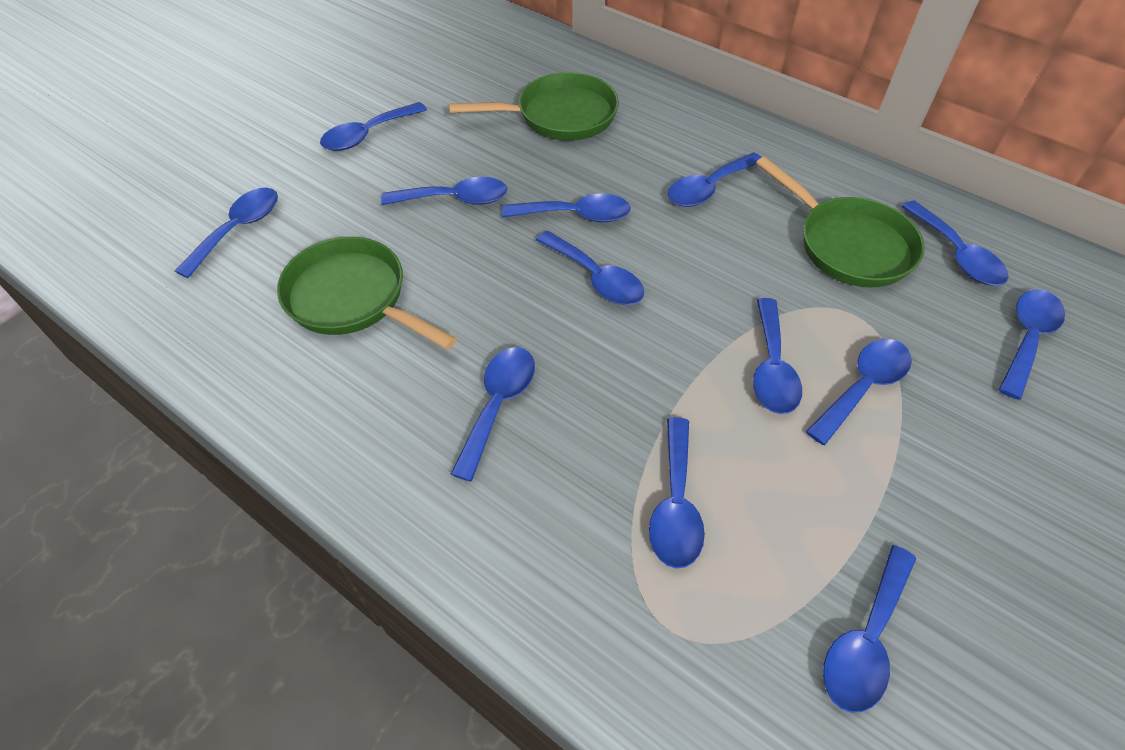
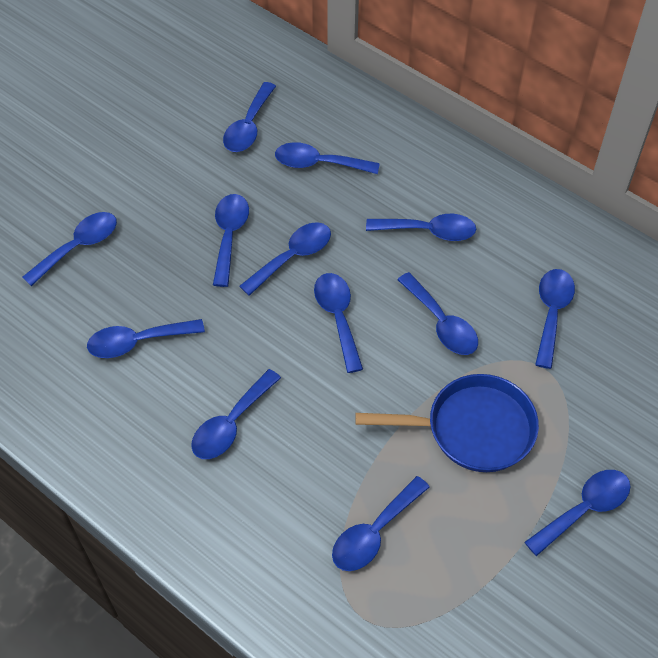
blue pan: none = 0 -> [355,374,539,472] = 1
green pan: [277,237,457,350] [449,72,619,141] [756,156,925,287] = 3 -> none = 0

